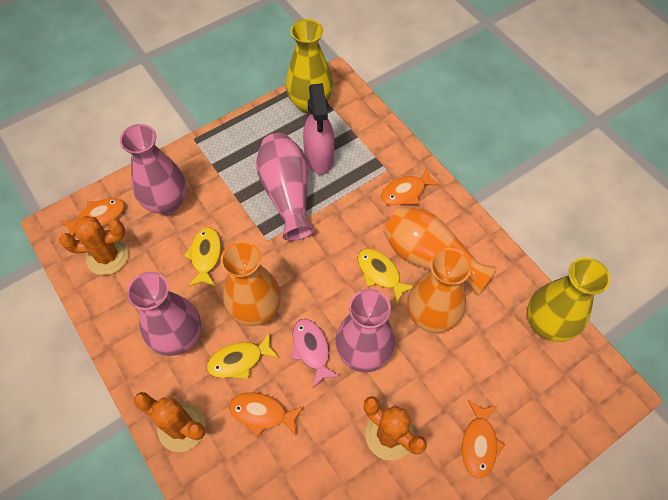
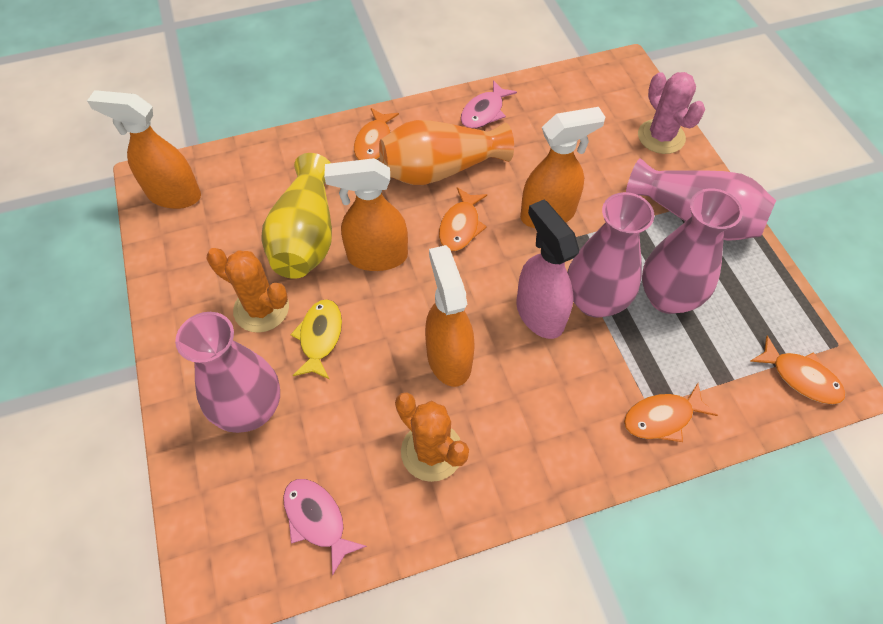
orange cactus: [59,216,129,275] [134,392,206,452] [364,396,427,461] = 3 -> [207,248,289,333] [395,392,469,482] = 2
orange spray bottle: none = 0 -> [87,90,201,209] [324,158,408,271] [425,245,475,387] [520,107,606,228] = 4
orange vase: [220,241,281,326] [383,207,496,295] [407,248,471,333] = 3 -> [379,120,514,185] = 1
pink cactus: none = 0 -> [638,72,705,154] = 1
pink fish: [291,319,340,387] = 1 -> [283,479,367,575] [461,80,517,129] = 2
yellow fish: [184,227,221,286] [207,332,279,379] [357,249,413,303] = 3 -> [290,299,342,380] = 1
yellow vase: [286,19,333,114] [527,257,611,342] = 2 -> [261,153,332,279] = 1

